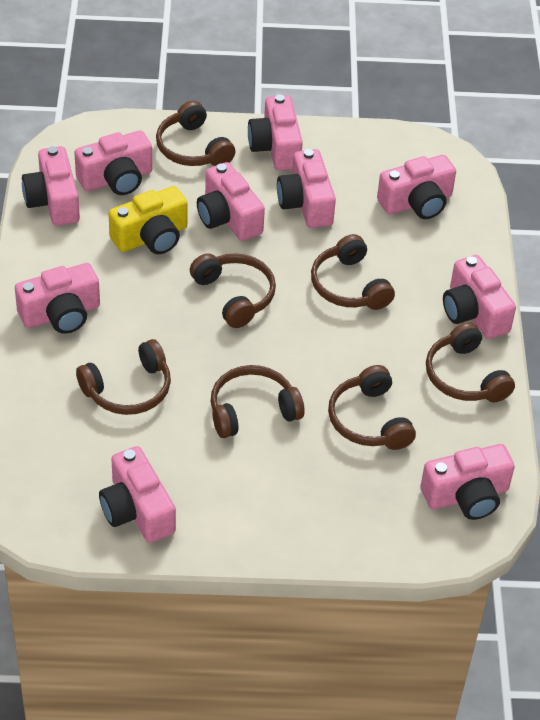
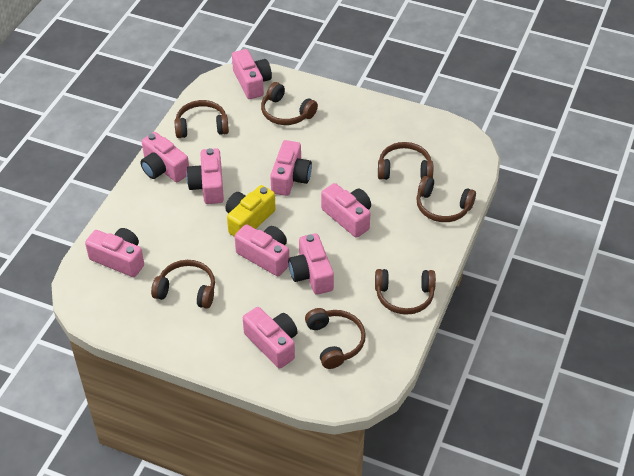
pink camera: [15,263,100,334] [22,146,80,226] [74,130,152,195] [99,446,176,543] [197,162,265,241] [248,94,303,171] [277,149,336,228] [377,155,456,219] [421,444,515,520] [443,255,516,339] = 10 -> [85,228,144,277] [140,132,189,182] [186,148,224,204] [232,49,272,99] [235,224,289,276] [243,307,298,369] [270,140,312,196] [288,233,334,295] [321,183,371,238] = 9

